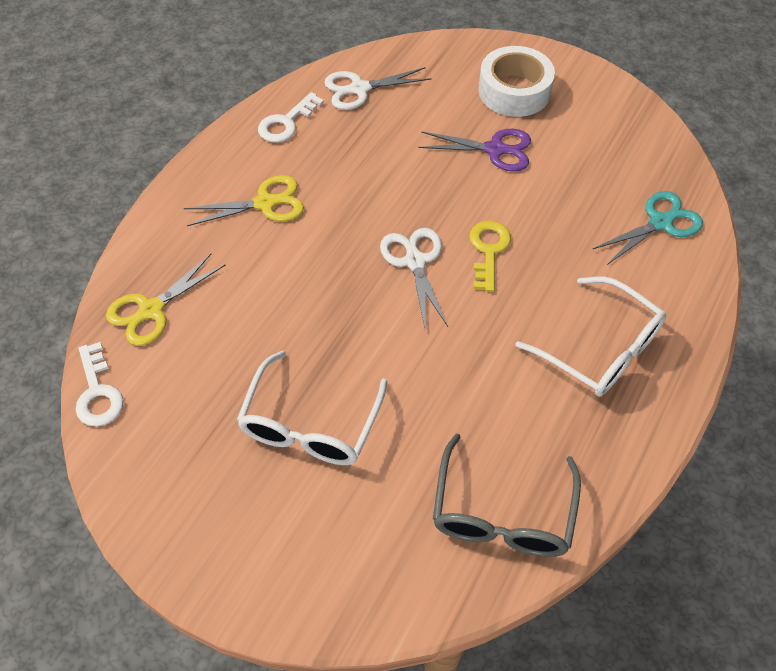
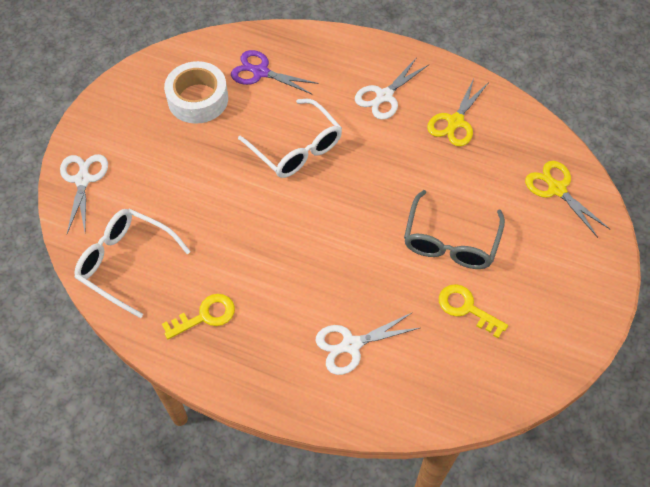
turquoise scissors: [593,191,703,265] = 1 -> none = 0
white key: [76,342,124,426] [258,92,324,143] = 2 -> none = 0
white scissors: [324,67,432,110] [380,228,448,328] = 2 -> [60,154,108,234] [316,312,420,375] [355,57,428,120] = 3
yellow key: [470,220,511,292] = 1 -> [162,294,235,339] [439,284,508,338] = 2

